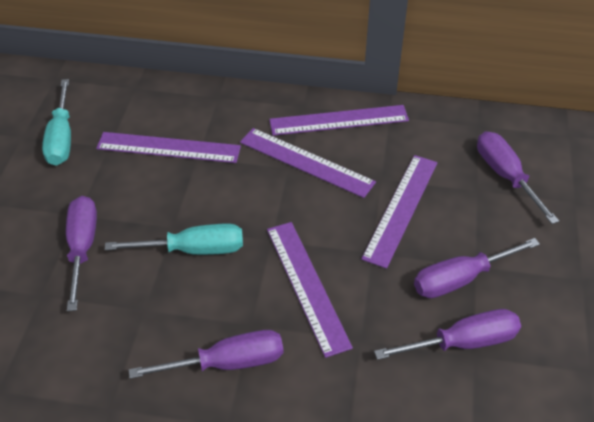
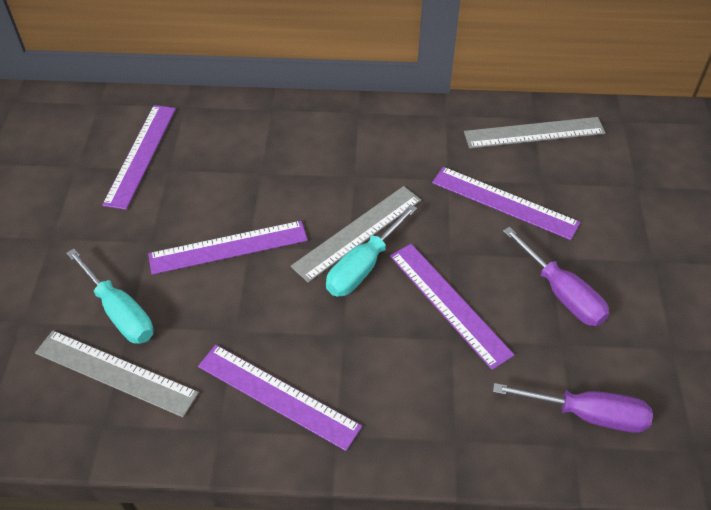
grey ruler: none = 0 -> [35,331,199,417] [291,186,421,283] [464,117,605,148] = 3
purple screwdriver: [66,196,97,311] [129,330,283,379] [374,309,521,360] [414,238,540,298] [477,131,559,224] = 5 -> [493,383,653,433] [503,227,609,326] = 2

